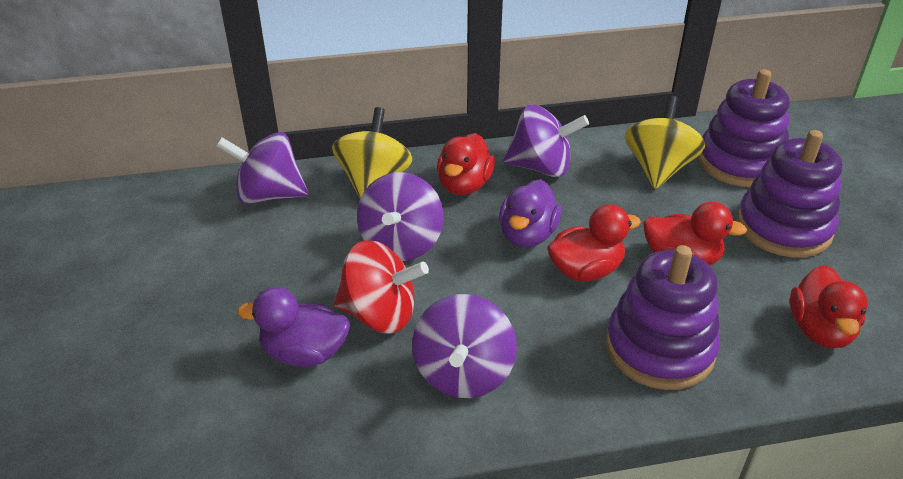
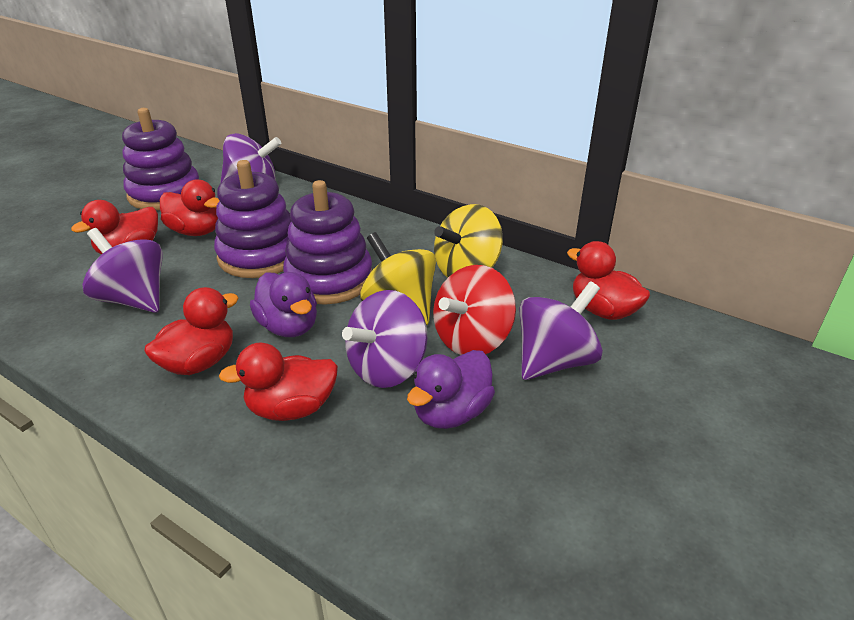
red duck: [437,133,495,195] [547,204,641,281] [643,201,747,265] [790,265,868,348] = 4 -> [71,200,158,254] [144,287,239,375] [160,180,219,236] [219,343,338,421] [567,241,650,320] = 5

